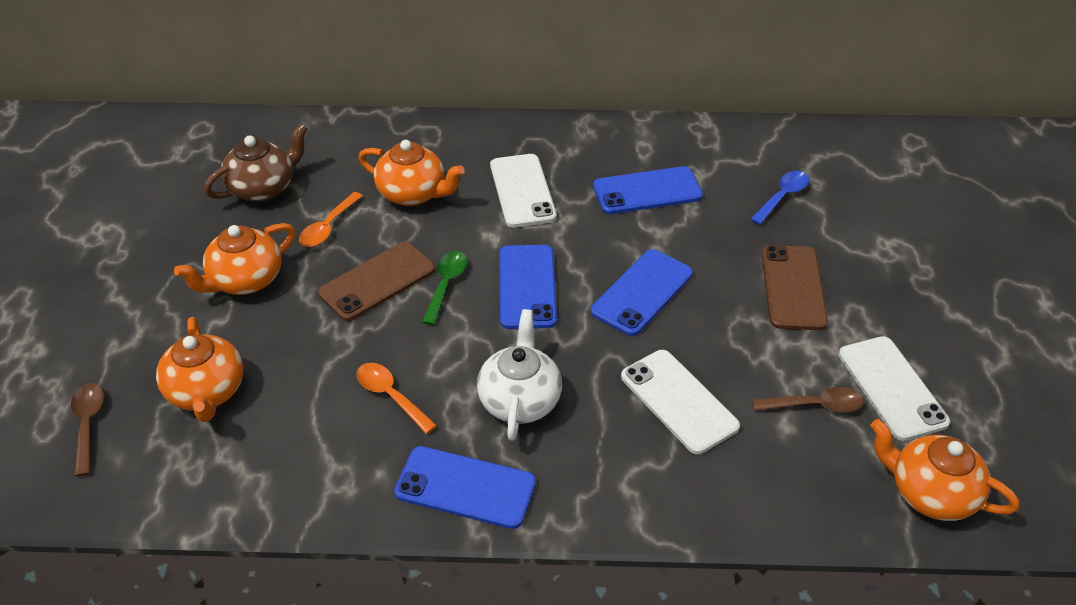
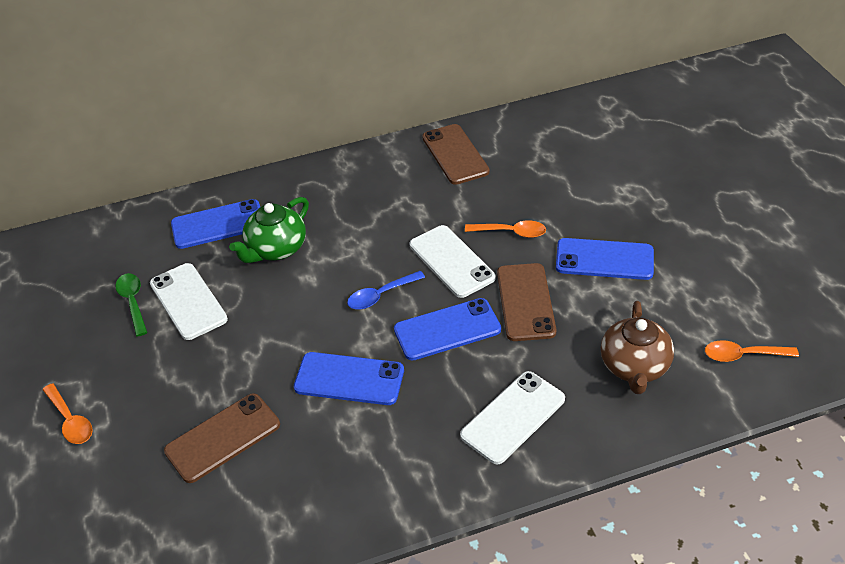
brown phone: [318,241,435,321] [762,245,828,330] = 2 -> [164,393,280,483] [422,124,490,185] [497,263,556,341] = 3
brown spoon: [71,383,104,477] [752,387,863,413] = 2 -> none = 0
green teapot: none = 0 -> [229,197,309,263] = 1
orange spoon: [299,192,363,247] [357,363,437,434] = 2 -> [43,383,93,444] [465,220,546,238] [705,340,799,362] = 3
orange teapot: [156,317,243,422] [174,223,295,295] [358,140,465,206] [870,419,1019,521] = 4 -> none = 0
white teapot: [477,309,562,441] = 1 -> none = 0

